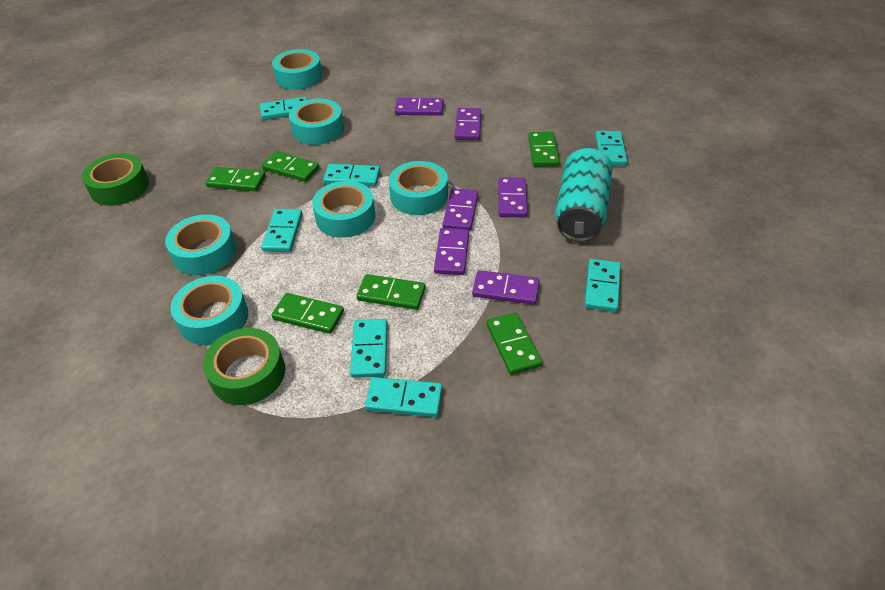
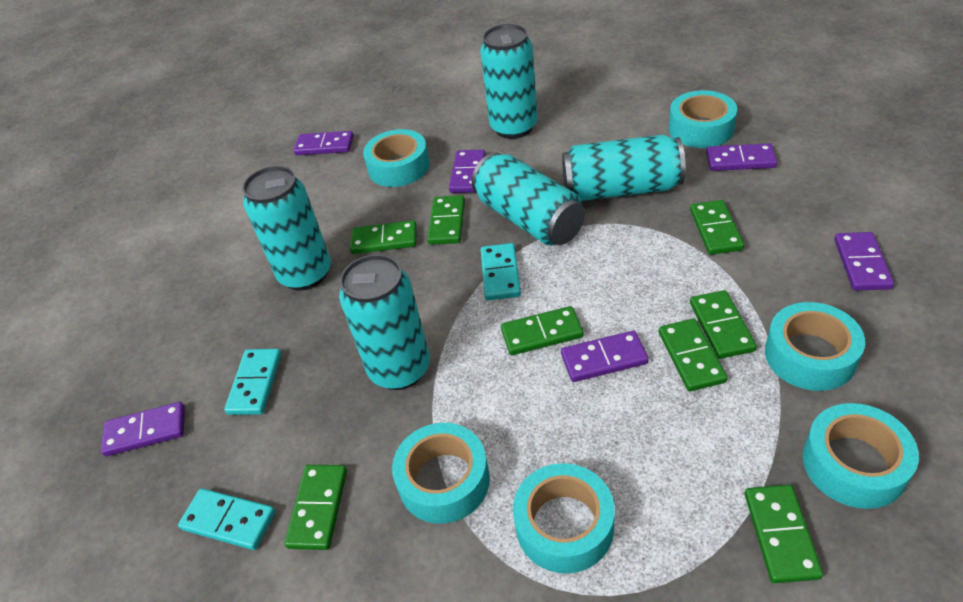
green domino: [205,167,265,192] [262,151,319,182] [272,293,344,334] [356,274,426,310] [487,312,542,375] [528,132,559,167] = 6 -> [285,465,347,550] [350,220,416,254] [427,195,465,245] [501,306,583,355] [659,319,727,391] [690,200,744,255] [690,290,757,359] [745,485,823,583] = 8
green tape: [82,153,149,206] [203,328,285,405] = 2 -> none = 0
turquoise can: [555,147,612,242] = 1 -> [242,166,331,291] [339,254,430,390] [471,153,585,245] [480,24,538,139] [562,135,686,201] = 5
turquoise domino: [260,97,308,120] [261,209,303,252] [323,164,380,186] [350,319,388,378] [365,377,442,417] [585,259,621,312] [595,131,627,166] = 7 -> [178,488,275,550] [224,349,281,415] [481,243,521,300] = 3

